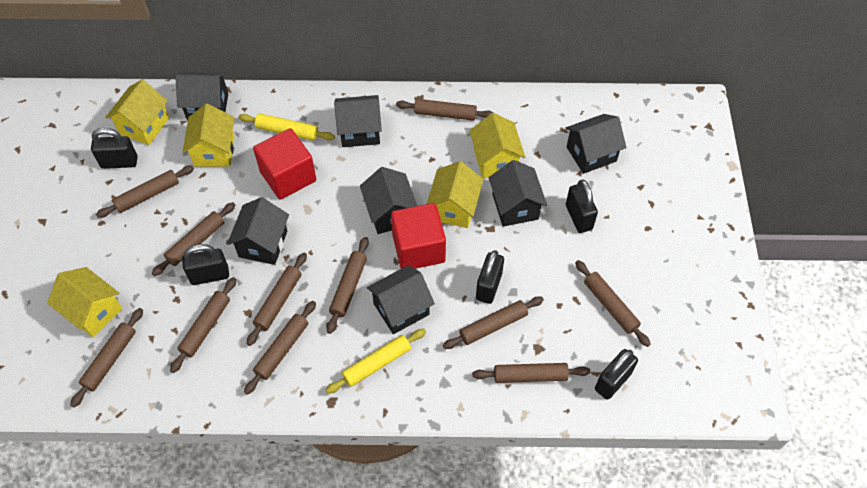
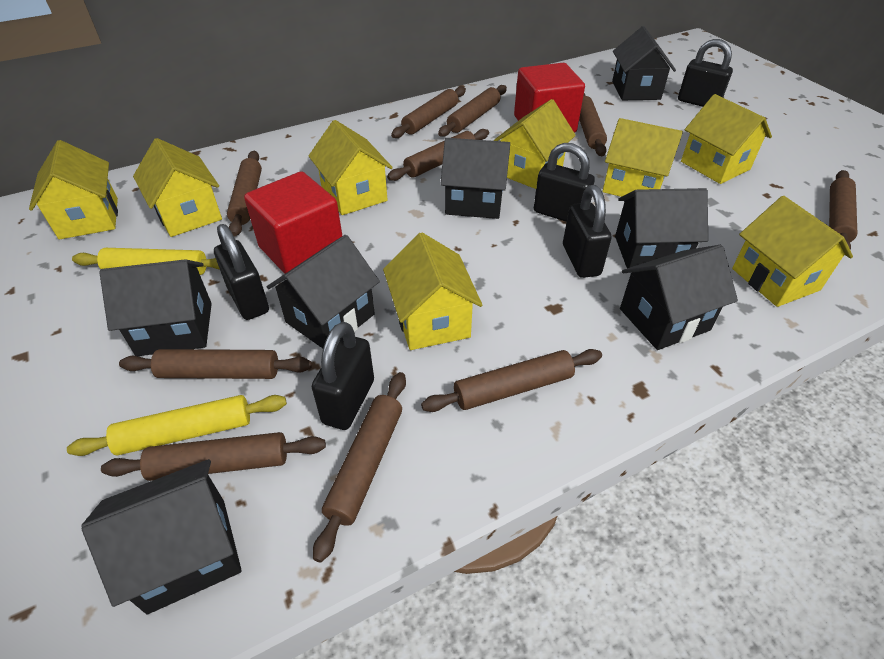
brown rolling pin: [70,308,143,408] [96,165,194,218] [152,202,235,276] [170,277,236,373] [244,301,316,395] [247,252,307,346] [327,237,369,334] [396,99,493,121] [443,296,544,349] [472,363,590,383] [575,260,651,347] = 11 -> [101,432,326,481] [119,349,312,379] [227,151,262,237] [313,372,406,563] [387,129,489,181] [391,86,466,138] [421,349,602,412] [438,85,507,137] [579,93,607,156] [829,170,857,249] = 10
yellow house: [47,267,123,337] [105,80,169,145] [183,104,235,167] [427,161,483,228] [469,113,525,178] = 5 -> [29,140,118,239] [133,138,222,237] [309,120,393,215] [383,232,482,350] [493,99,576,189] [602,118,683,197] [681,94,772,184] [732,196,853,307] = 8

